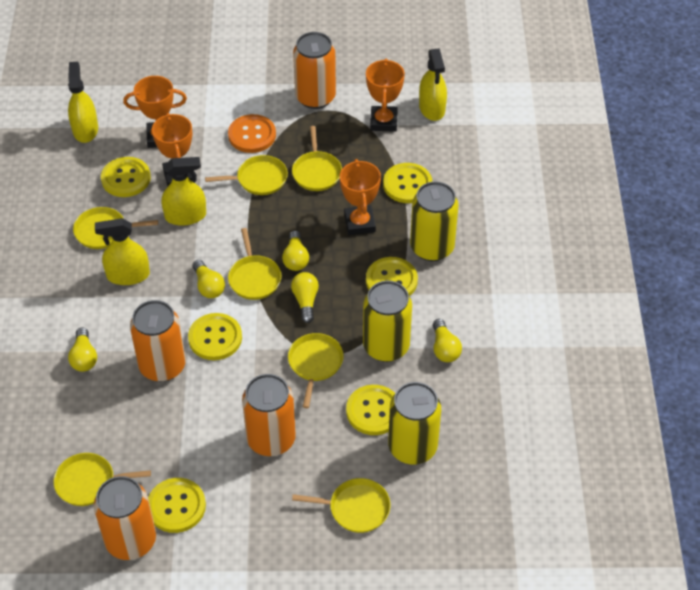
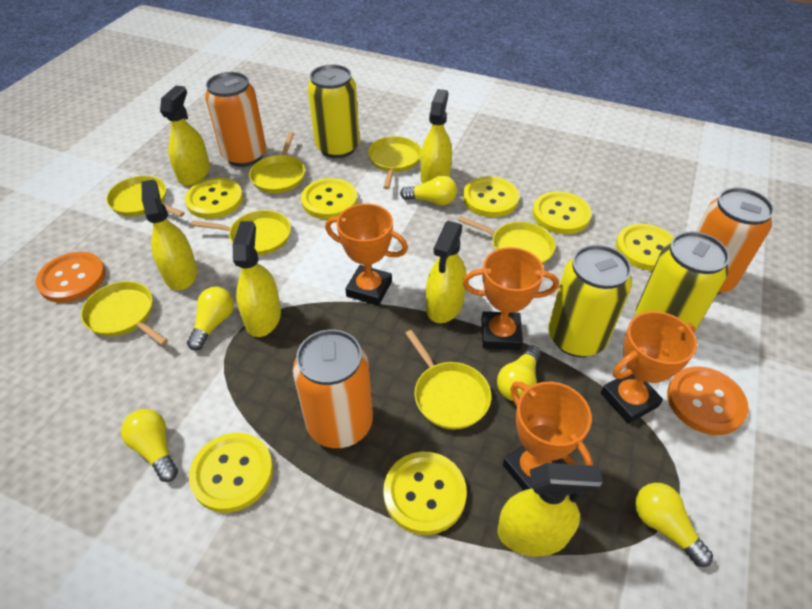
orange button: [228,114,276,153] = 1 -> [36,252,106,303] [667,366,749,435] = 2
orange can: [94,476,156,560] [130,300,186,382] [242,374,296,456] [293,32,336,109] = 4 -> [205,72,266,167] [293,329,373,448] [696,187,774,294] = 3
yellow button: [101,157,151,197] [148,478,206,533] [188,313,242,360] [346,385,396,435] [366,257,418,296] [383,163,432,203] = 6 -> [185,178,243,219] [189,433,273,513] [301,178,358,219] [383,452,467,535] [463,176,519,217] [532,191,592,234] [616,224,674,271] = 7
yellow spray bottle: [68,62,98,143] [95,218,150,285] [162,157,206,226] [419,48,447,121] = 4 -> [141,179,197,290] [160,86,210,186] [233,221,281,337] [420,89,452,184] [426,221,467,323] [497,463,603,557] = 6

